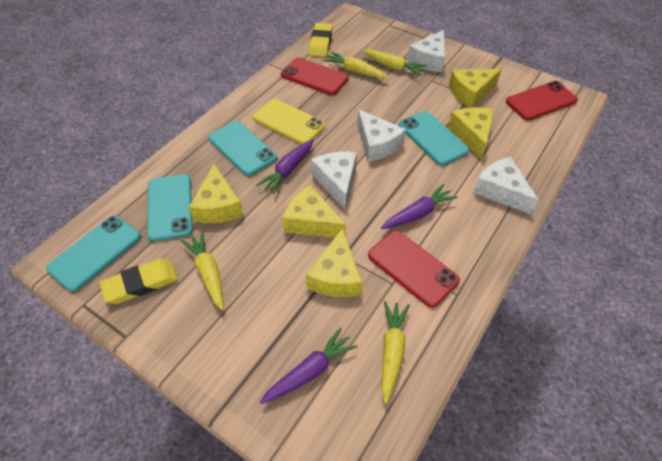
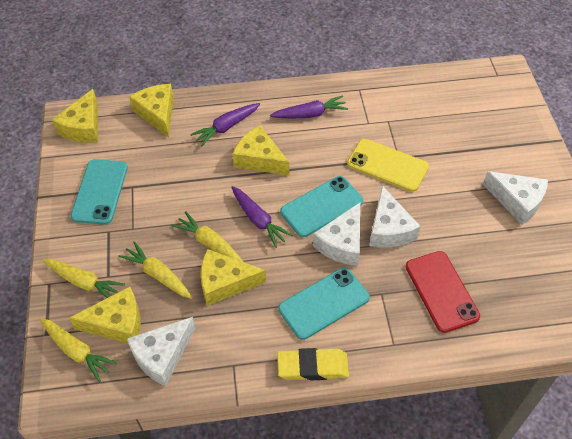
red phone: [281,57,349,95] [368,230,460,308] [506,81,578,120] = 3 -> [406,251,480,333] = 1
turquoise phone: [46,215,141,292] [147,174,193,241] [208,121,277,176] [399,111,469,166] = 4 -> [71,159,128,225] [278,268,370,340] [280,176,363,237] = 3
yellow eraser: [100,259,178,304] [309,23,333,57] = 2 -> [277,348,349,380] = 1

